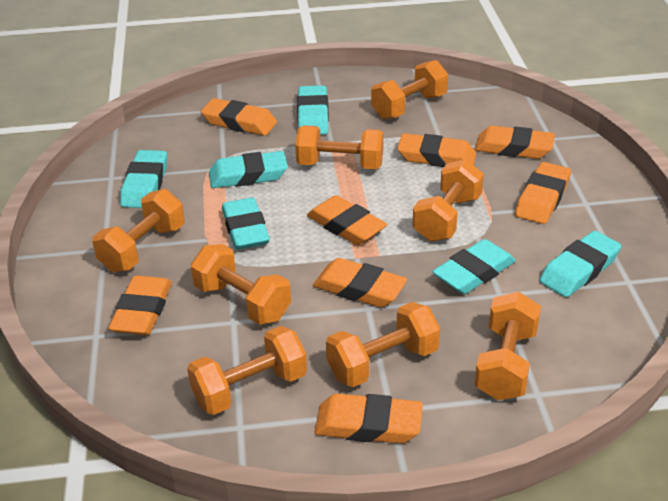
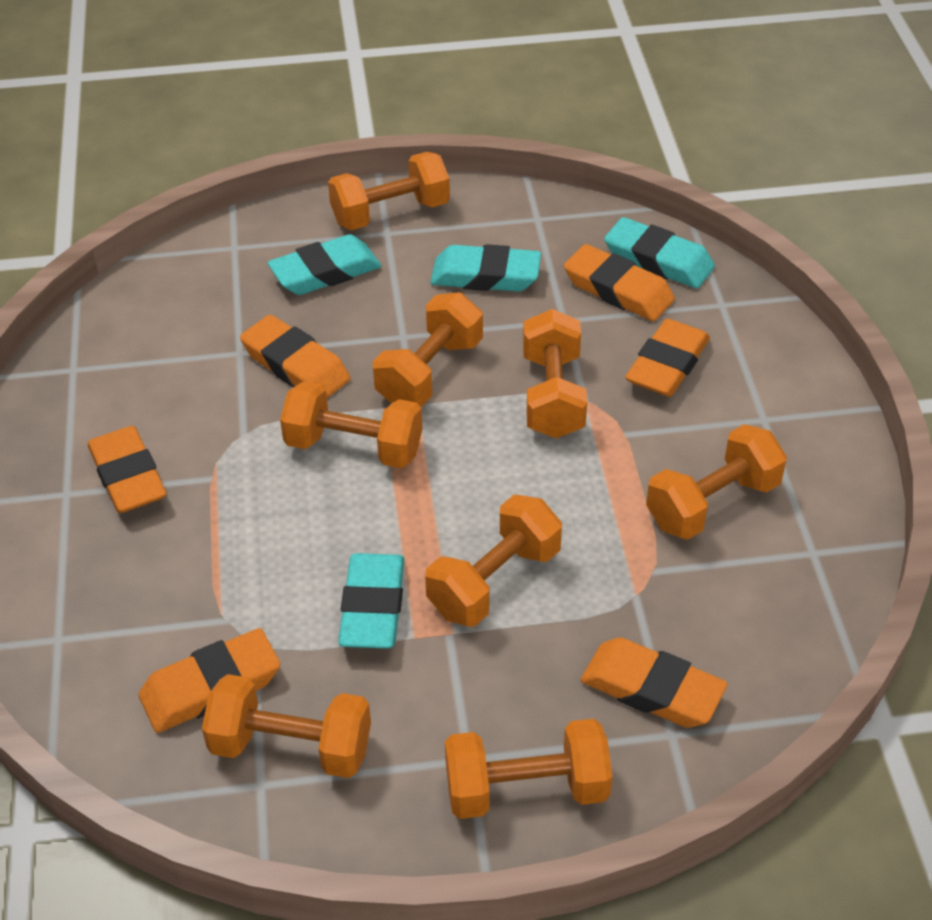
orange eraser: [108,275,172,335] [201,98,277,136] [307,195,387,245] [313,258,407,308] [315,394,423,444] [397,133,476,167] [475,126,555,159] [515,162,571,224] = 8 -> [88,426,167,513] [139,628,280,733] [240,315,350,398] [564,244,675,321] [581,637,728,728] [625,319,710,397] = 6
turquoise eraser: [120,150,167,208] [209,151,288,188] [222,198,270,250] [297,85,329,135] [432,239,516,294] [539,231,622,297] = 6 -> [268,234,381,295] [338,553,404,649] [430,244,541,292] [604,217,715,289] = 4

